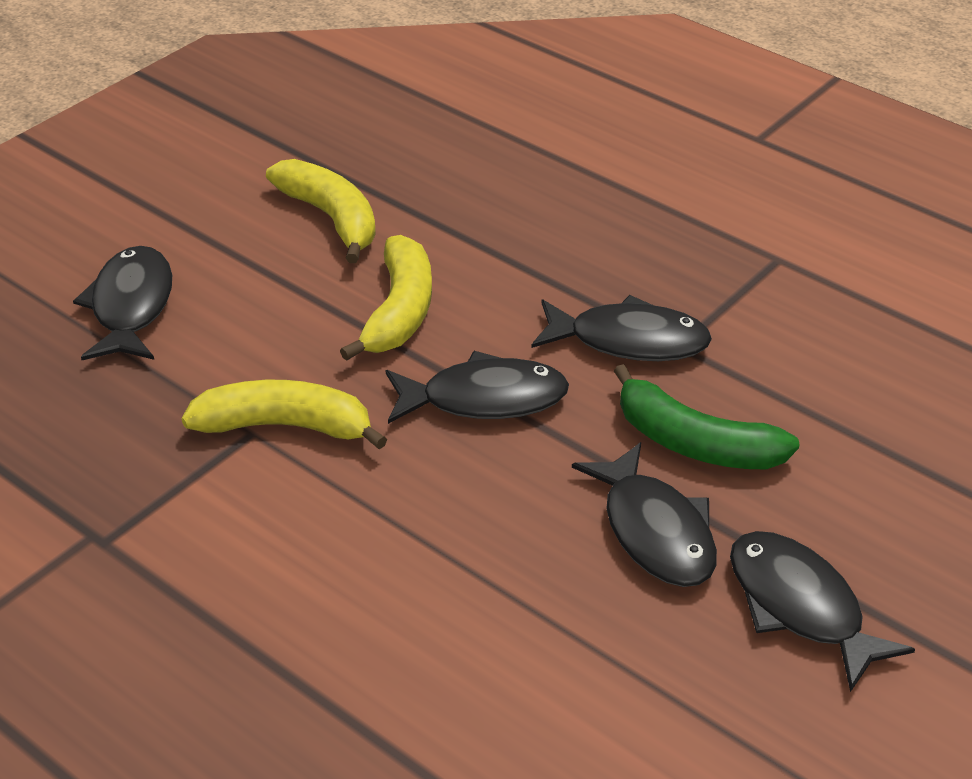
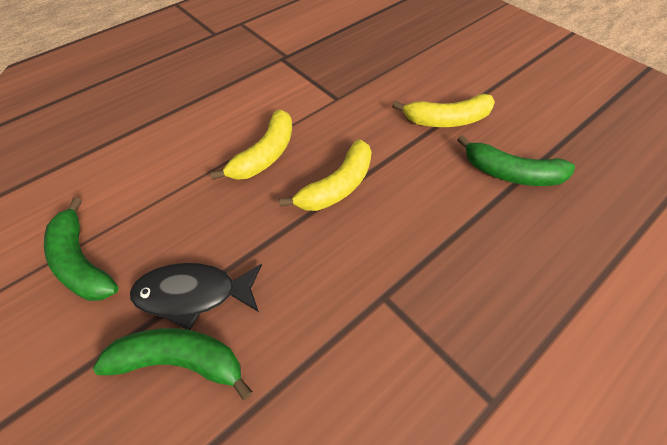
black fish: [73,246,172,360] [386,351,569,424] [532,295,712,361] [572,442,717,587] [730,531,915,692] = 5 -> [130,263,262,330] = 1
green banana: [614,364,800,470] = 1 -> [44,198,119,301] [93,328,253,400] [457,135,575,186] = 3

